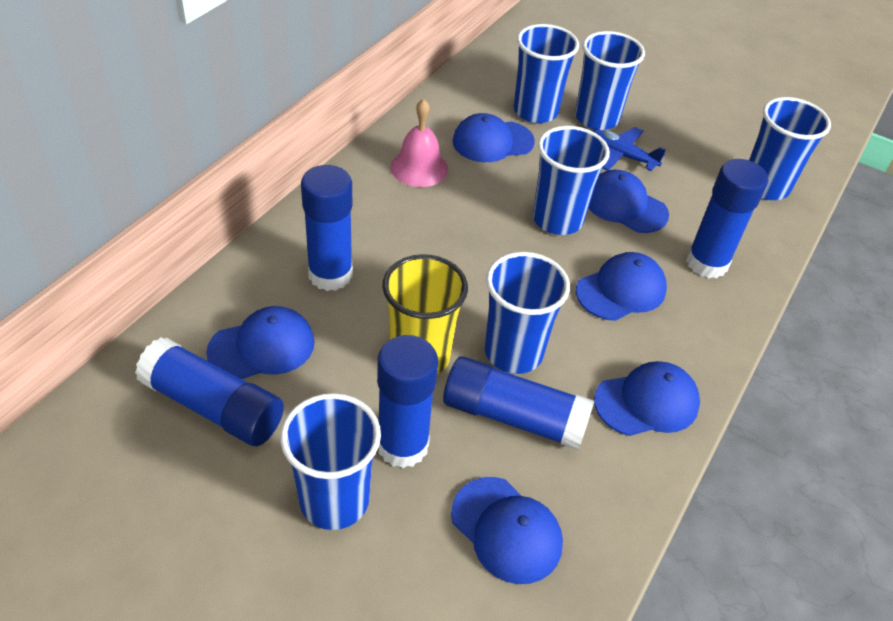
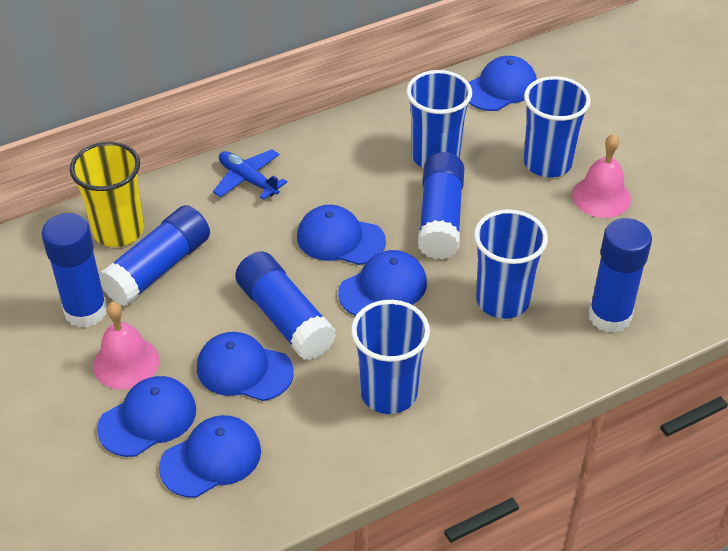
blue cup: [280,393,381,530] [485,252,570,374] [514,24,579,123] [533,126,610,235] [575,31,645,130] [749,97,831,200] = 6 -> [351,300,430,414] [406,70,472,168] [474,209,548,319] [524,76,591,177] = 4
pink bell: [390,99,448,187] = 1 -> [93,302,160,390] [572,134,631,218] = 2

